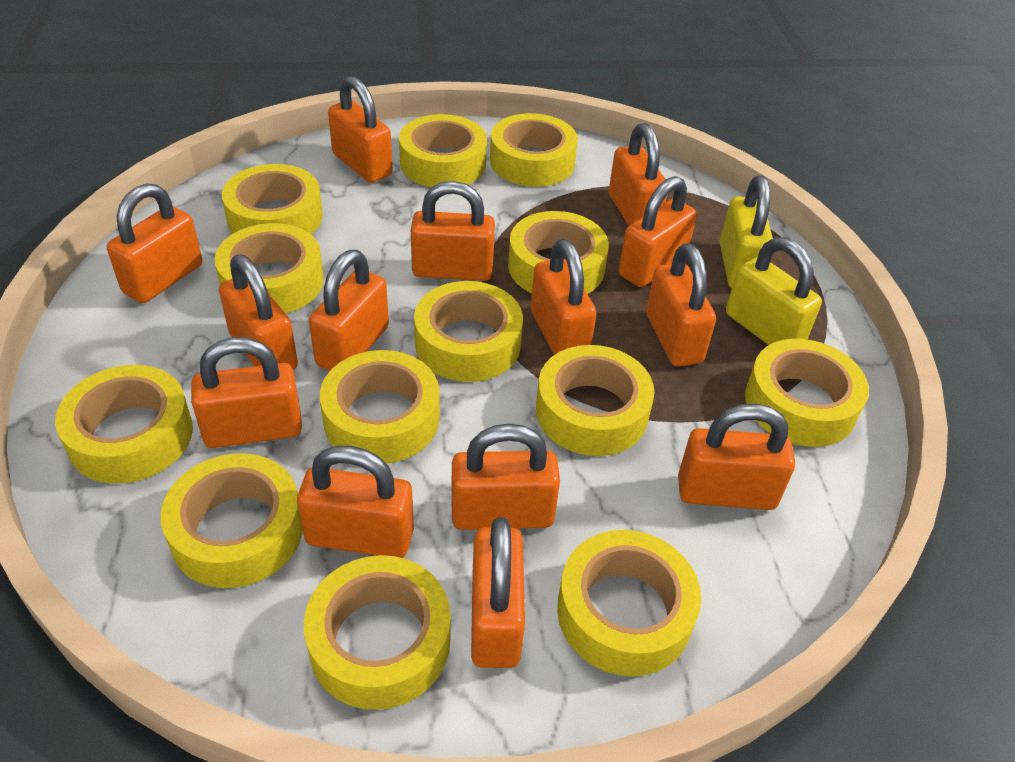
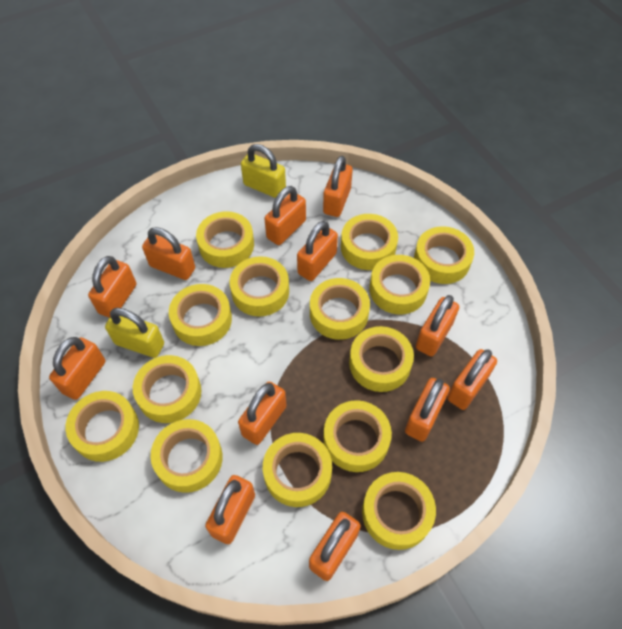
orange padlock: [107,183,202,303] [191,337,302,448] [219,254,298,370] [297,446,414,558] [309,250,389,371] [328,76,393,183] [411,181,495,281] [451,424,560,530] [471,517,525,668] [531,239,597,355] [609,123,667,226] [619,176,697,287] [646,243,716,367] [678,404,795,510] = 14 -> [49,337,105,400] [88,256,136,318] [142,227,195,280] [205,475,255,544] [238,381,287,445] [265,186,306,245] [297,221,338,281] [309,512,361,581] [323,156,353,217] [405,378,450,442] [416,295,459,357] [447,349,497,410] = 12
yellow tape: [55,365,193,484] [161,453,303,588] [215,223,324,314] [222,164,323,234] [304,555,451,710] [320,350,440,463] [399,114,487,187] [414,281,523,382] [490,113,578,187] [508,211,609,294] [536,345,655,456] [557,530,701,676] [745,339,869,447] = 13 -> [65,391,139,462] [133,355,201,423] [151,419,223,493] [169,284,232,346] [196,211,254,268] [230,256,289,317] [263,433,332,507] [310,278,370,340] [323,400,392,472] [341,214,398,270] [349,326,414,392] [362,472,436,550] [370,255,430,314] [414,226,474,284] = 14

